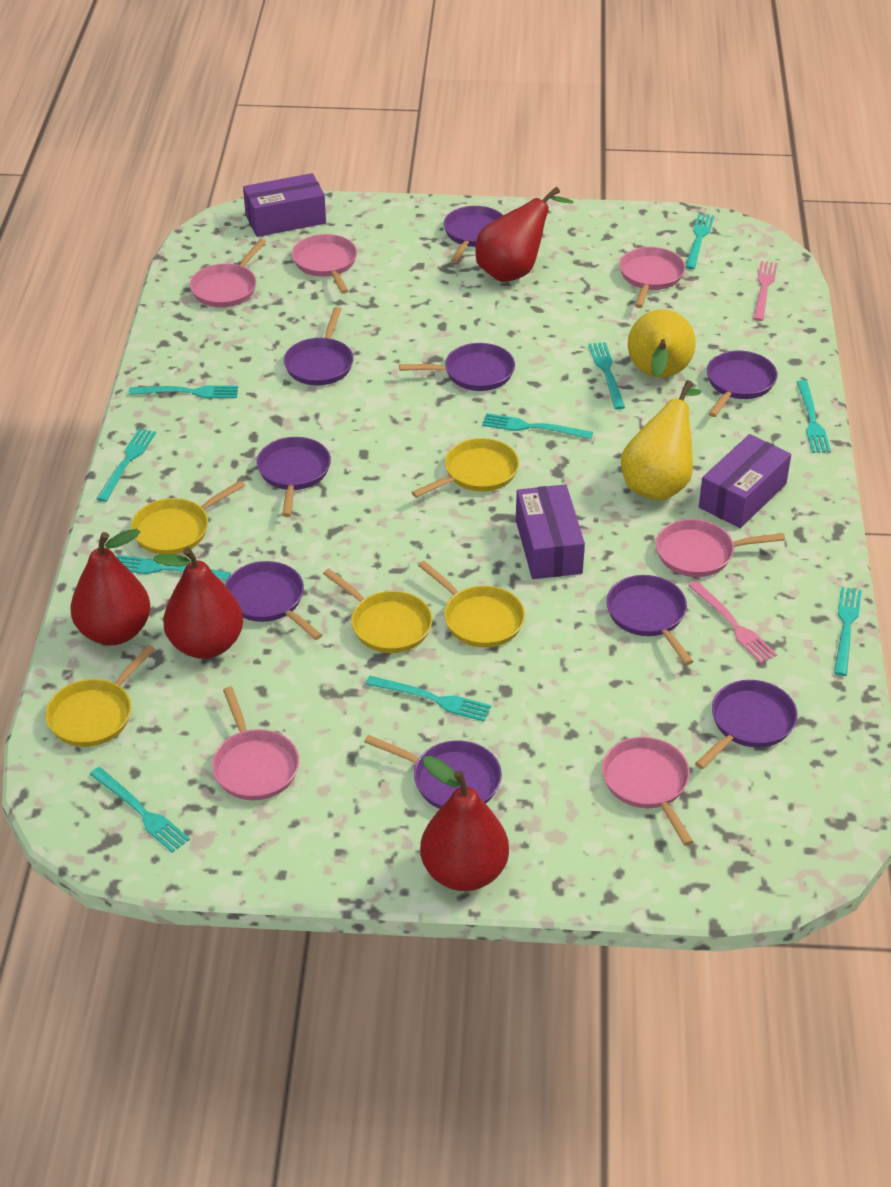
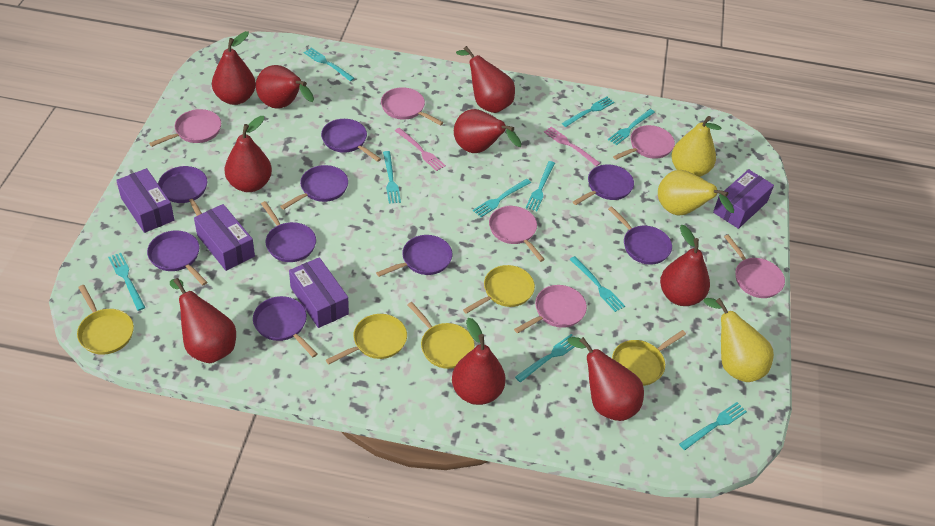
purple box: [243,173,326,237] [516,484,585,579] [699,434,791,528] = 3 -> [116,168,174,233] [194,204,255,271] [289,257,349,328] [713,169,774,229] = 4
red pear: [70,529,151,645] [153,547,243,659] [420,756,509,891] [475,187,573,282] = 4 -> [170,278,236,363] [212,31,256,105] [225,116,272,192] [256,65,314,109] [452,318,505,405] [454,109,521,153] [456,46,515,113] [568,337,644,421] [660,225,710,306] = 9
yellow pear: [621,380,701,501] [628,309,696,378] = 2 -> [658,170,734,216] [671,116,721,177] [704,298,774,382] = 3

